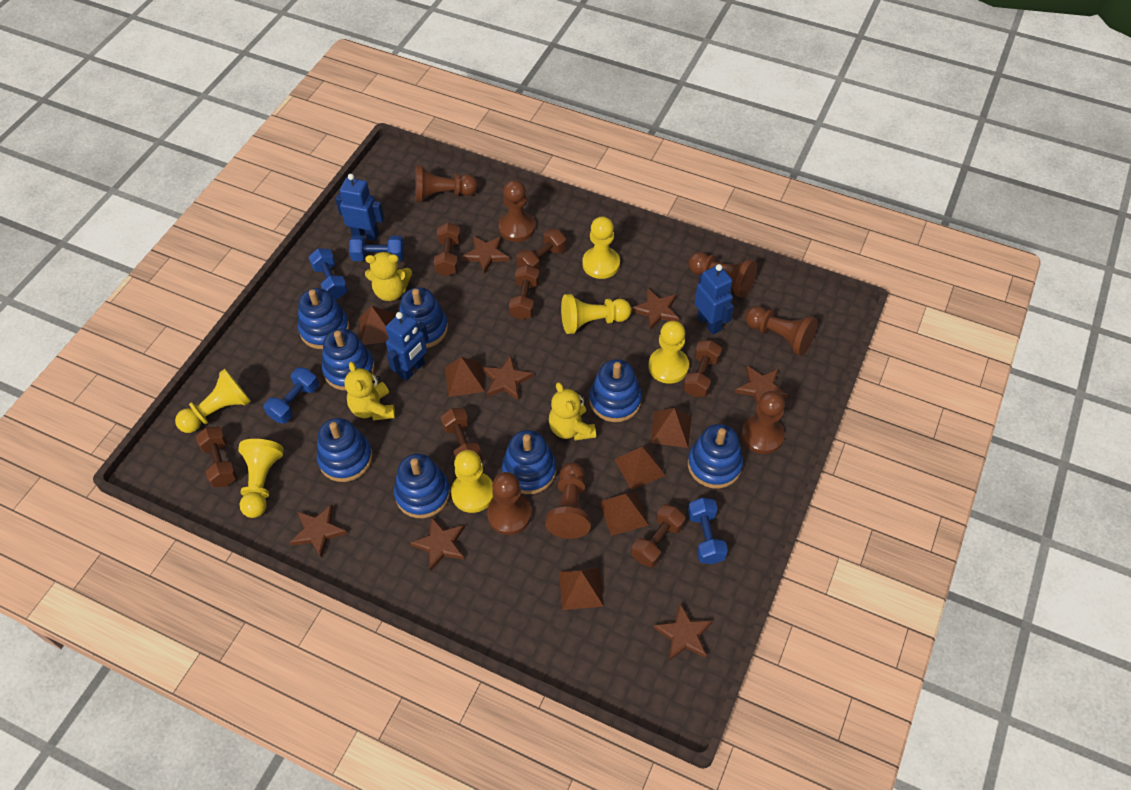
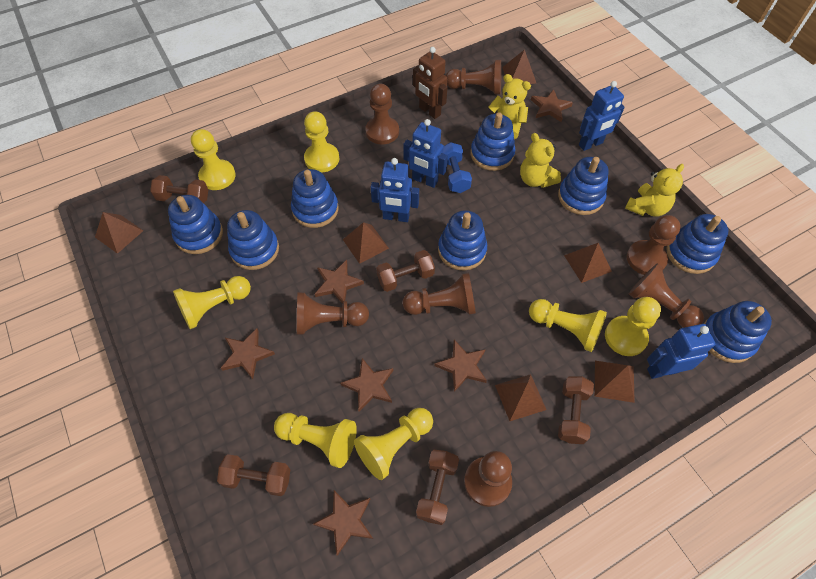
blue dumbbell: [264,367,319,424] [309,248,348,299] [349,235,404,262] [688,497,728,564] = 4 -> [443,142,472,193] = 1
blue robot: [335,174,384,241] [386,312,429,381] [694,264,734,335] = 3 -> [371,158,419,222] [403,119,448,188] [579,81,625,151] [647,324,715,379] = 4
brown dumbbell: [196,427,237,487] [434,222,461,276] [441,408,482,460] [509,264,540,320] [516,229,566,270] [631,504,686,568] [683,340,722,397] = 7 -> [150,175,208,203] [217,454,290,496] [376,250,435,292] [416,450,459,525] [558,377,594,444] = 5
brown robot: none = 0 -> [413,47,448,119] = 1
brown star: [290,504,347,558] [410,516,465,571] [462,236,509,274] [483,356,533,400] [631,288,679,330] [653,603,713,661] [735,366,788,404] = 7 -> [221,328,275,379] [313,490,373,556] [315,260,364,304] [340,358,393,412] [434,340,487,392] [531,89,573,122] = 6
yellow pawn: [175,369,251,433] [238,439,284,518] [451,450,494,513] [561,294,631,334] [582,216,620,279] [648,321,689,384] = 6 -> [173,276,251,329] [191,129,236,190] [274,413,357,468] [304,111,339,173] [354,408,433,480] [529,299,607,352] [605,297,661,356] = 7

